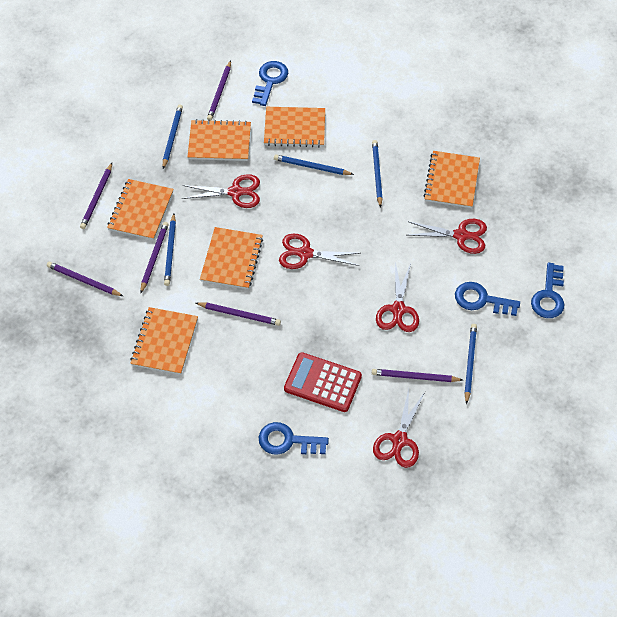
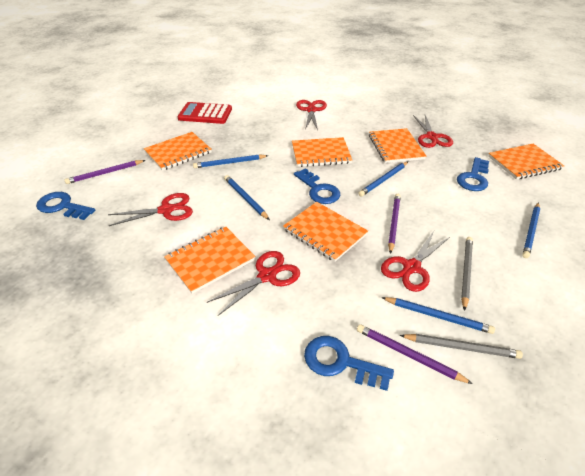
grey pencil: none = 0 -> [400,334,523,359] [461,237,473,311] = 2
purple pencil: [47,262,123,296] [80,163,112,229] [140,222,169,294] [196,302,281,326] [207,60,231,121] [372,369,463,382] = 6 -> [65,160,145,184] [357,324,473,384] [388,194,401,254] = 3

